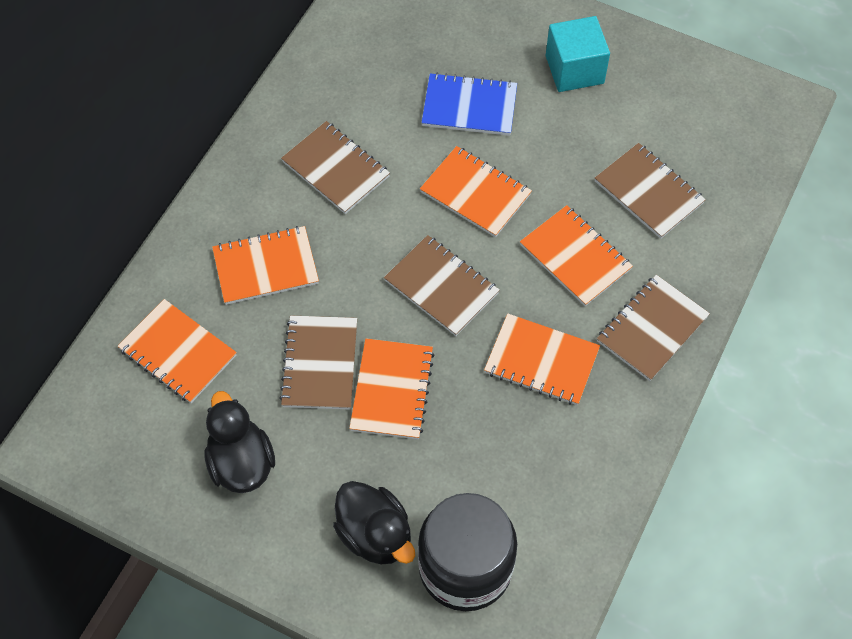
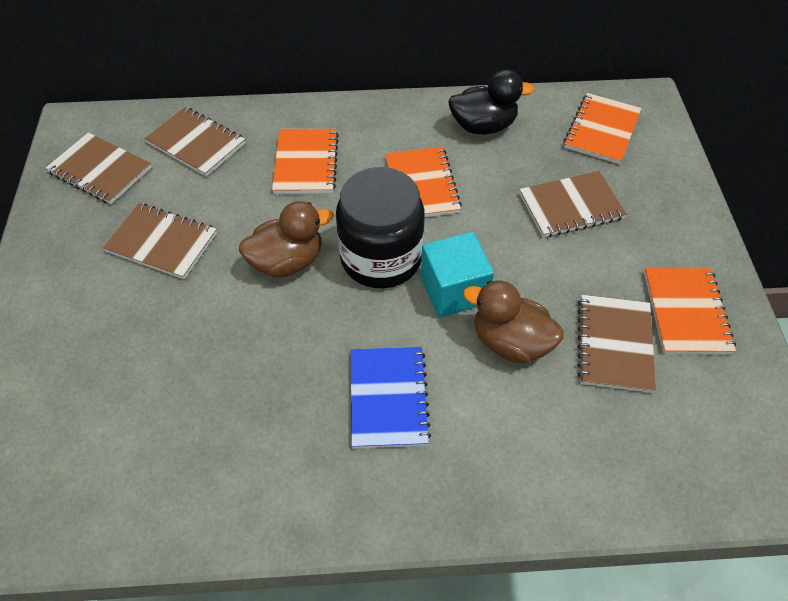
black duck: [204,391,275,493] [333,481,415,564] = 2 -> [448,70,535,134] = 1
brown duck: none = 0 -> [239,201,333,278] [463,280,564,364] = 2
orange notebook: [118,299,237,403] [212,226,319,305] [349,338,435,439] [420,146,532,238] [484,313,600,405] [520,205,633,306] = 6 -> [272,129,339,194] [385,146,462,217] [564,93,641,164] [644,268,736,354] = 4

